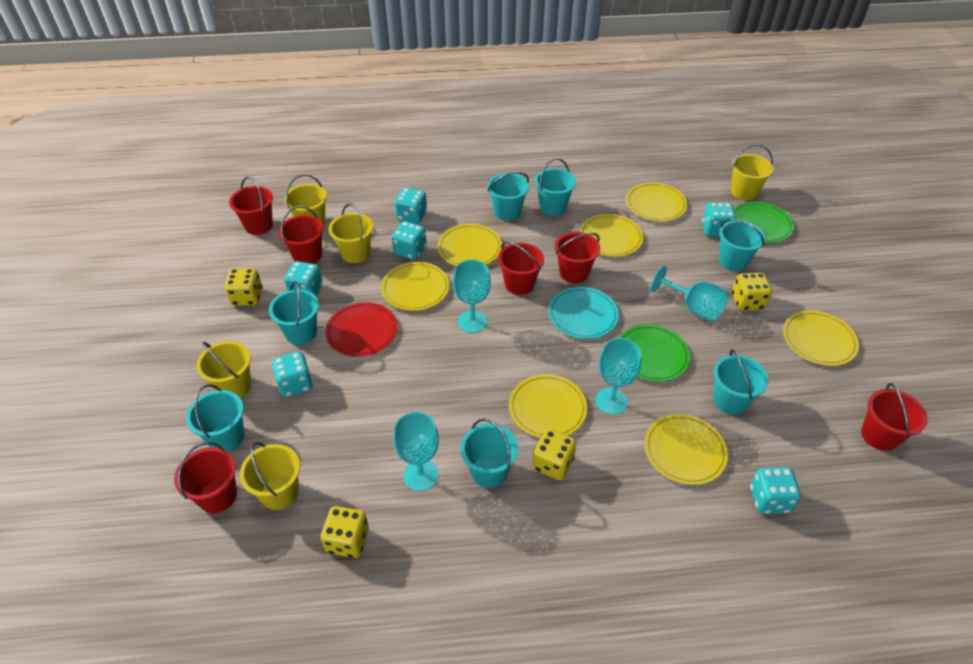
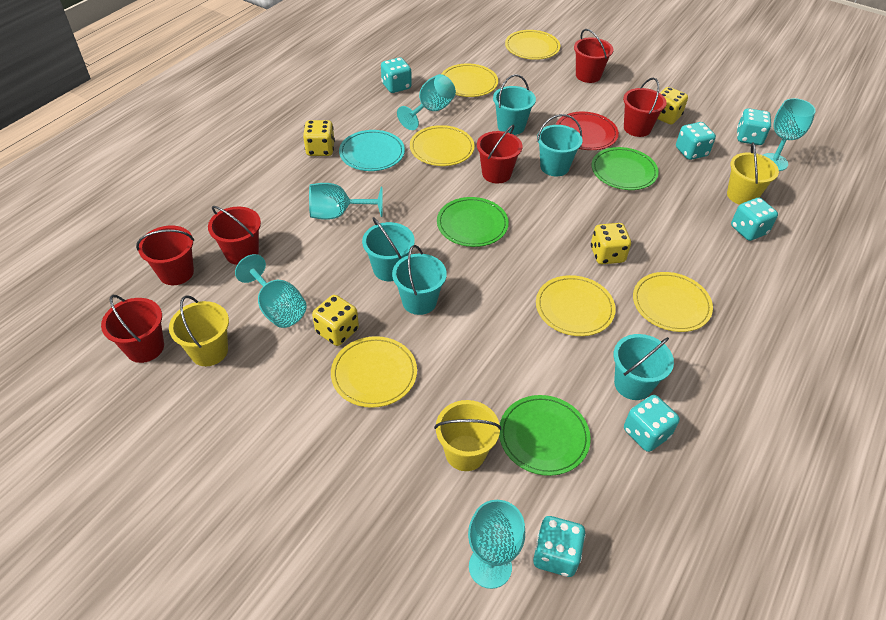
green plate: [619,324,690,382] [734,202,794,243] = 2 -> [437,197,509,247] [499,395,591,476] [591,147,659,190] = 3
turquoise bucket: [186,384,245,452] [269,281,319,345] [461,418,518,488] [487,172,529,221] [535,158,576,215] [713,349,769,415] [719,218,766,271] = 7 -> [362,217,415,281] [392,245,447,315] [493,74,536,135] [537,114,583,176] [613,334,674,400] = 5
turquoise goblet: [393,412,439,491] [453,259,491,333] [595,338,642,415] [651,265,729,322] = 4 -> [235,254,307,328] [309,183,383,220] [397,74,456,130] [468,500,525,589] [763,98,816,171] = 5
yellow bucket: [196,341,251,398] [240,442,300,510] [284,174,327,227] [329,203,373,263] [731,144,774,200] = 5 -> [169,295,229,366] [434,400,501,471] [727,142,779,205] = 3
yellow plate: [381,262,449,311] [438,224,502,266] [509,374,587,438] [579,214,643,257] [626,182,687,222] [644,414,728,485] [783,310,859,366] = 7 -> [331,336,417,408] [410,125,475,166] [441,63,498,97] [505,30,560,60] [536,275,616,336] [633,272,713,332] = 6

